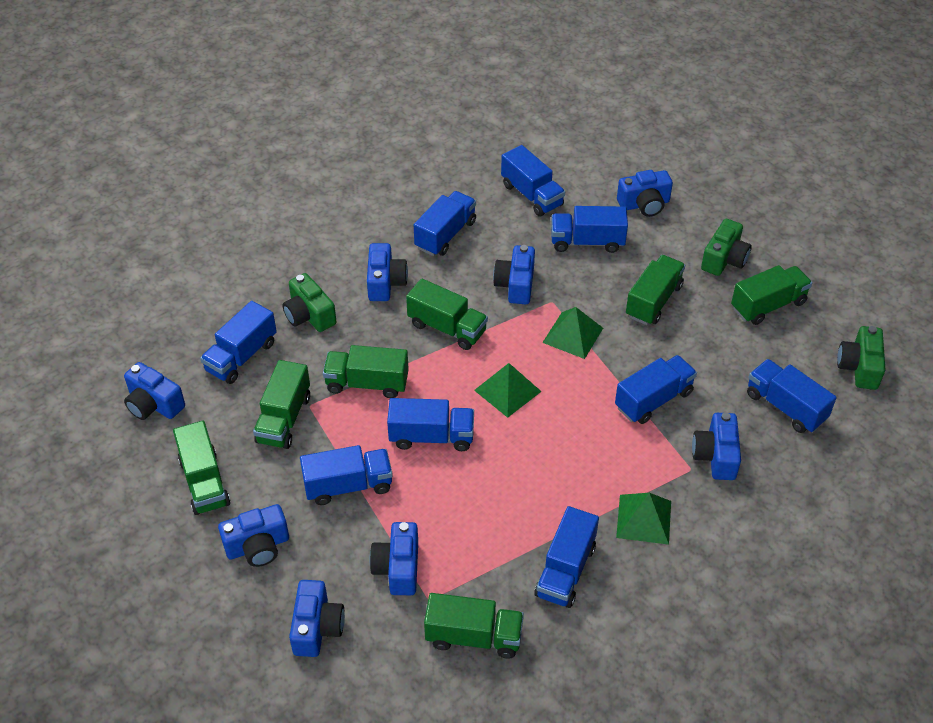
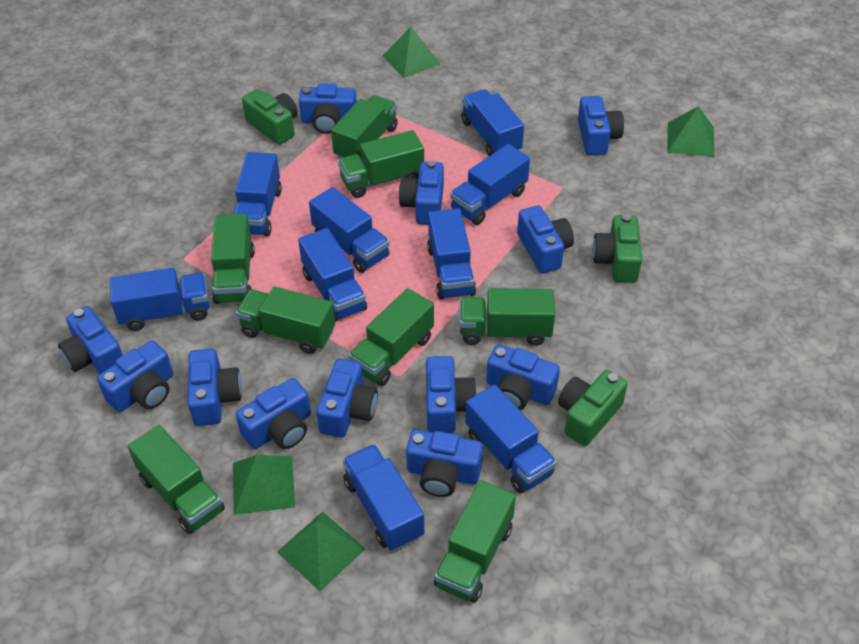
blue camera: [124,362,185,420] [218,504,289,567] [289,580,345,657] [367,243,408,301] [369,522,418,595] [493,245,535,304] [617,170,673,217] [692,412,741,480] = 8 -> [58,306,123,374] [97,341,173,412] [188,349,242,426] [236,378,311,449] [299,83,357,134] [316,359,378,438] [399,160,444,225] [406,429,483,497] [426,356,477,433] [486,344,560,410] [517,206,574,273] [578,96,624,155] = 12
green pyramid: [474,363,542,418] [542,307,603,359] [616,493,671,545] = 3 -> [233,455,295,515] [277,512,365,591] [383,27,441,78] [667,106,714,157] = 4
green truck: [173,421,231,515] [253,360,310,449] [323,345,409,398] [406,279,488,350] [424,593,524,659] [626,255,685,325] [731,265,812,325] = 7 -> [128,425,225,534] [211,214,255,304] [236,286,335,354] [331,95,398,159] [338,130,424,198] [349,288,434,386] [434,480,516,603] [460,288,555,346] = 8

